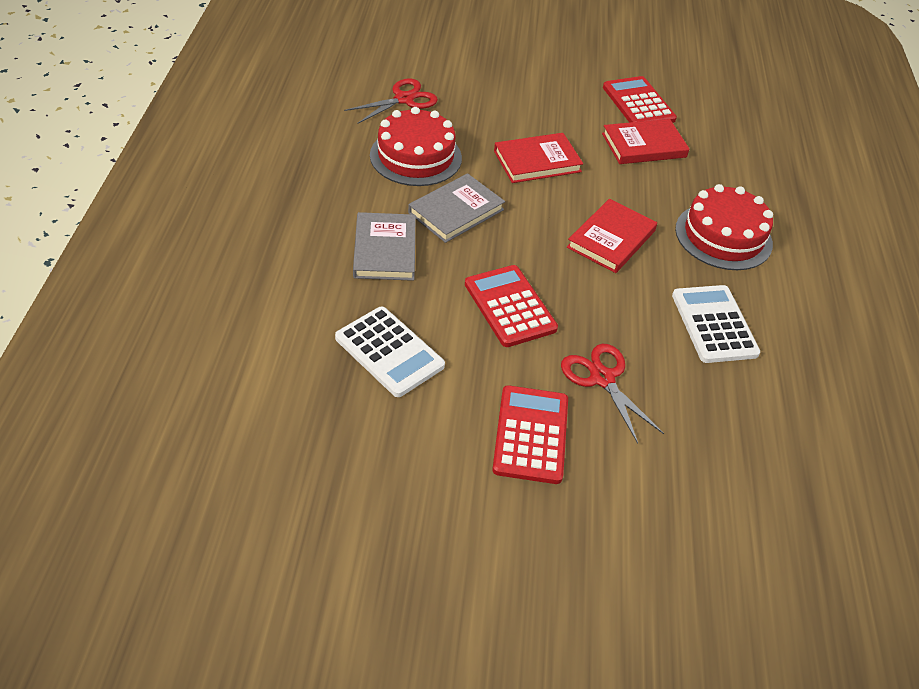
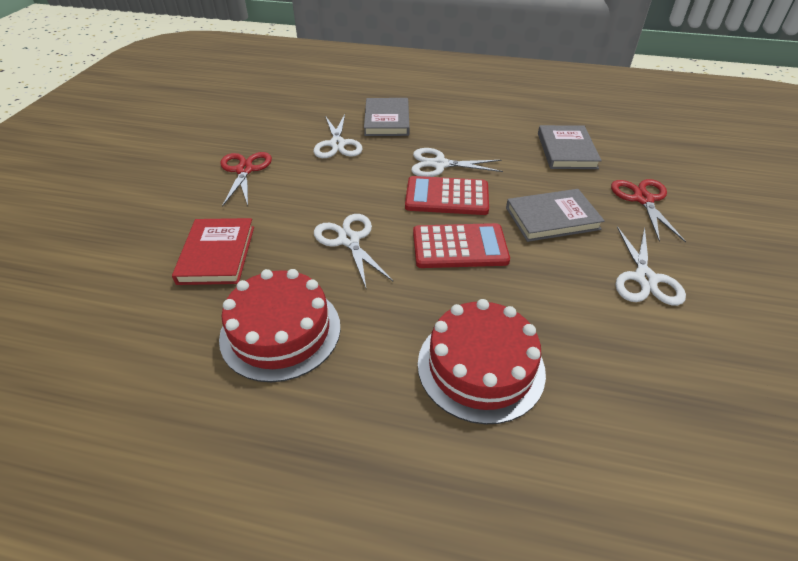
grey book: [353,212,416,281] [408,173,505,243] = 2 -> [364,98,410,136] [506,189,605,242] [538,125,602,169] = 3
red book: [494,133,583,183] [567,199,657,273] [602,119,689,164] = 3 -> [172,218,254,285] = 1
red calculator: [465,265,558,347] [492,385,568,484] [603,76,677,123] = 3 -> [405,176,489,215] [413,223,510,268] = 2
white calculator: [335,307,445,397] [672,285,760,363] = 2 -> none = 0
white scissors: none = 0 -> [314,114,362,158] [314,214,393,288] [411,148,503,177] [615,226,686,306] = 4

